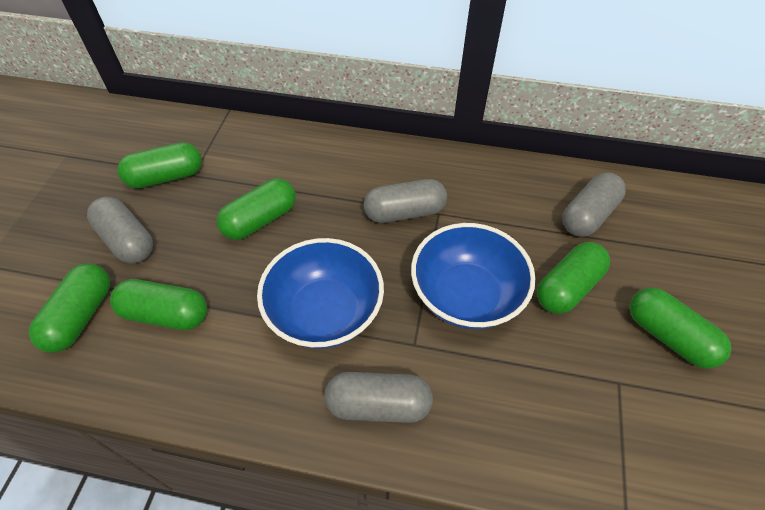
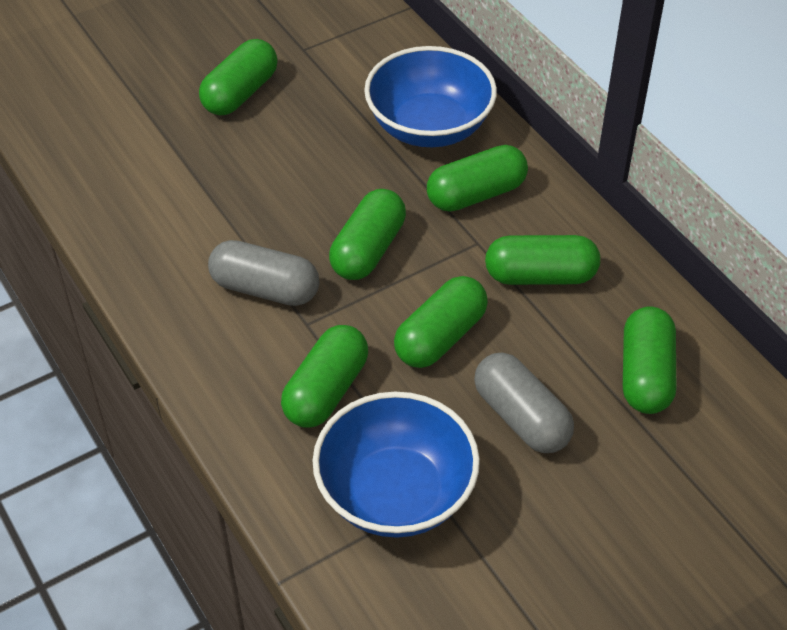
green capsule: [29,263,110,353] [110,279,207,330] [117,142,202,188] [217,178,296,240] [537,242,610,314] [629,288,731,368] = 6 -> [199,39,278,115] [281,325,368,428] [329,189,406,280] [394,276,488,368] [427,145,528,212] [485,235,600,285] [623,306,676,414] = 7
grey capsule: [87,197,153,263] [324,372,433,423] [364,179,447,223] [562,172,626,237] = 4 -> [208,240,319,306] [474,353,574,453] = 2

